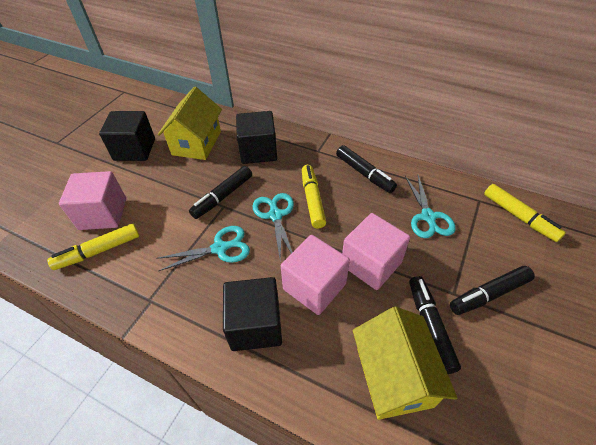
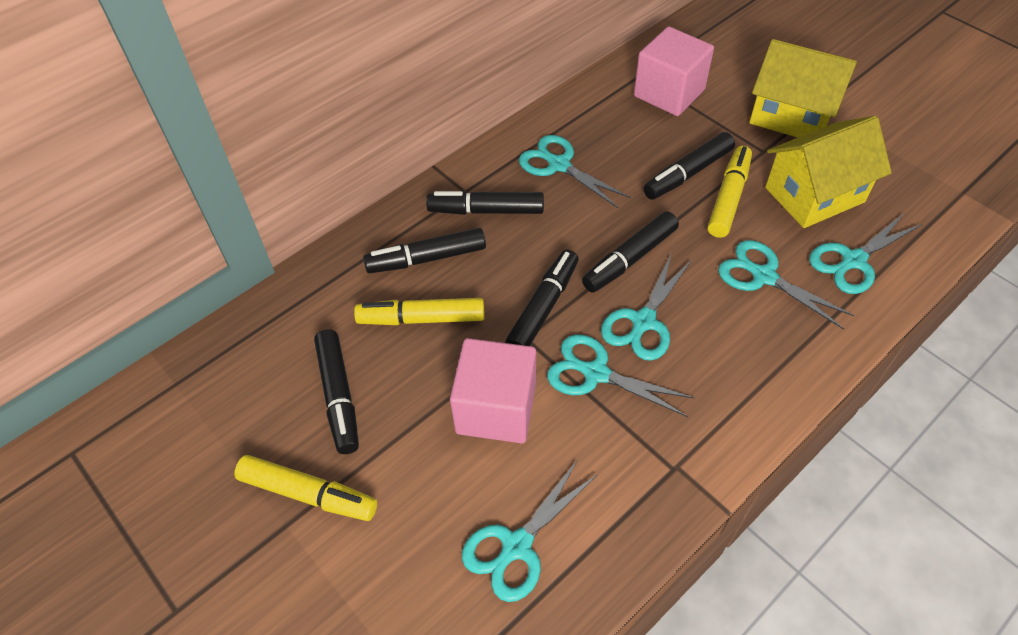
black cube: [99,111,155,161] [223,277,282,351] [236,111,277,164] = 3 -> none = 0
black marker: [189,166,252,219] [336,145,397,193] [409,276,461,374] [450,266,535,315] = 4 -> [314,329,359,454] [363,228,486,273] [426,191,544,215] [505,250,579,346] [582,211,679,293] [643,132,735,200] = 6
pink cube: [59,171,126,230] [281,235,350,315] [342,213,410,290] = 3 -> [450,338,536,443] [634,27,714,116] = 2
turquoise scissors: [156,226,250,271] [253,193,294,260] [405,175,456,238] = 3 -> [462,460,598,602] [519,135,631,208] [547,334,695,417] [601,253,692,361] [718,240,854,330] [809,213,922,294] = 6

